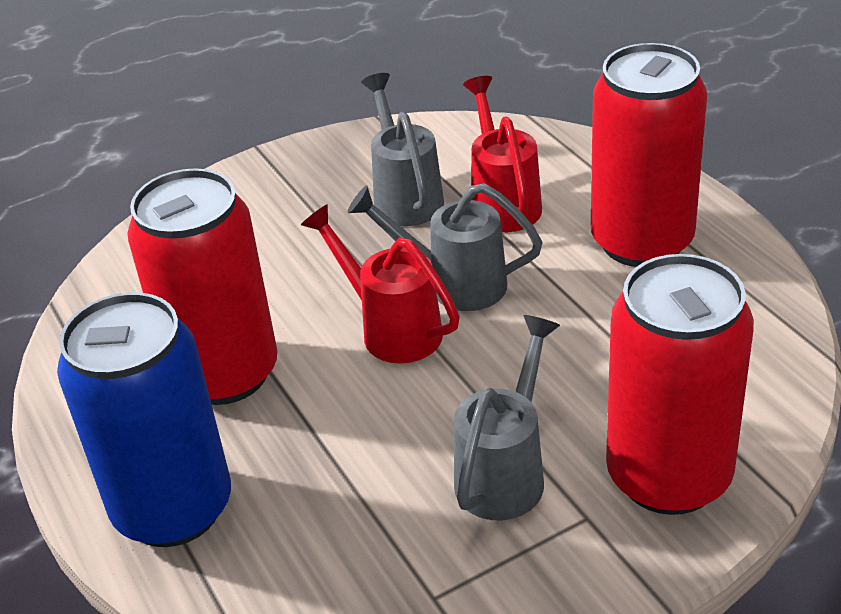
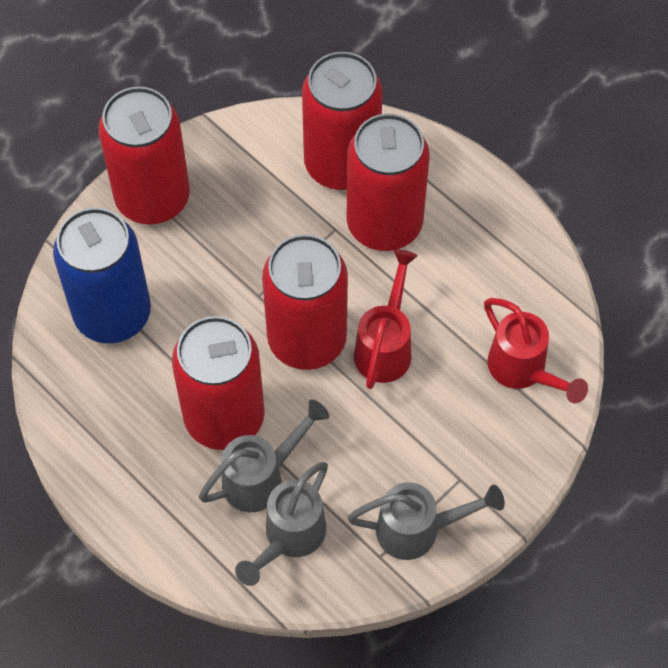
red can: [127,168,277,405] [591,43,707,267] [606,254,754,515] = 3 -> [98,87,190,225] [172,316,265,450] [262,234,348,370] [302,52,383,190] [346,113,430,251] = 5

